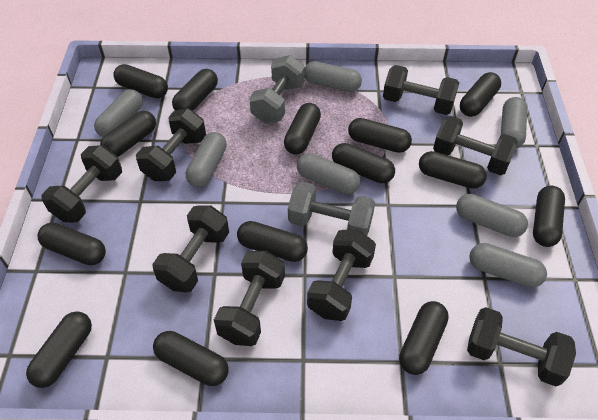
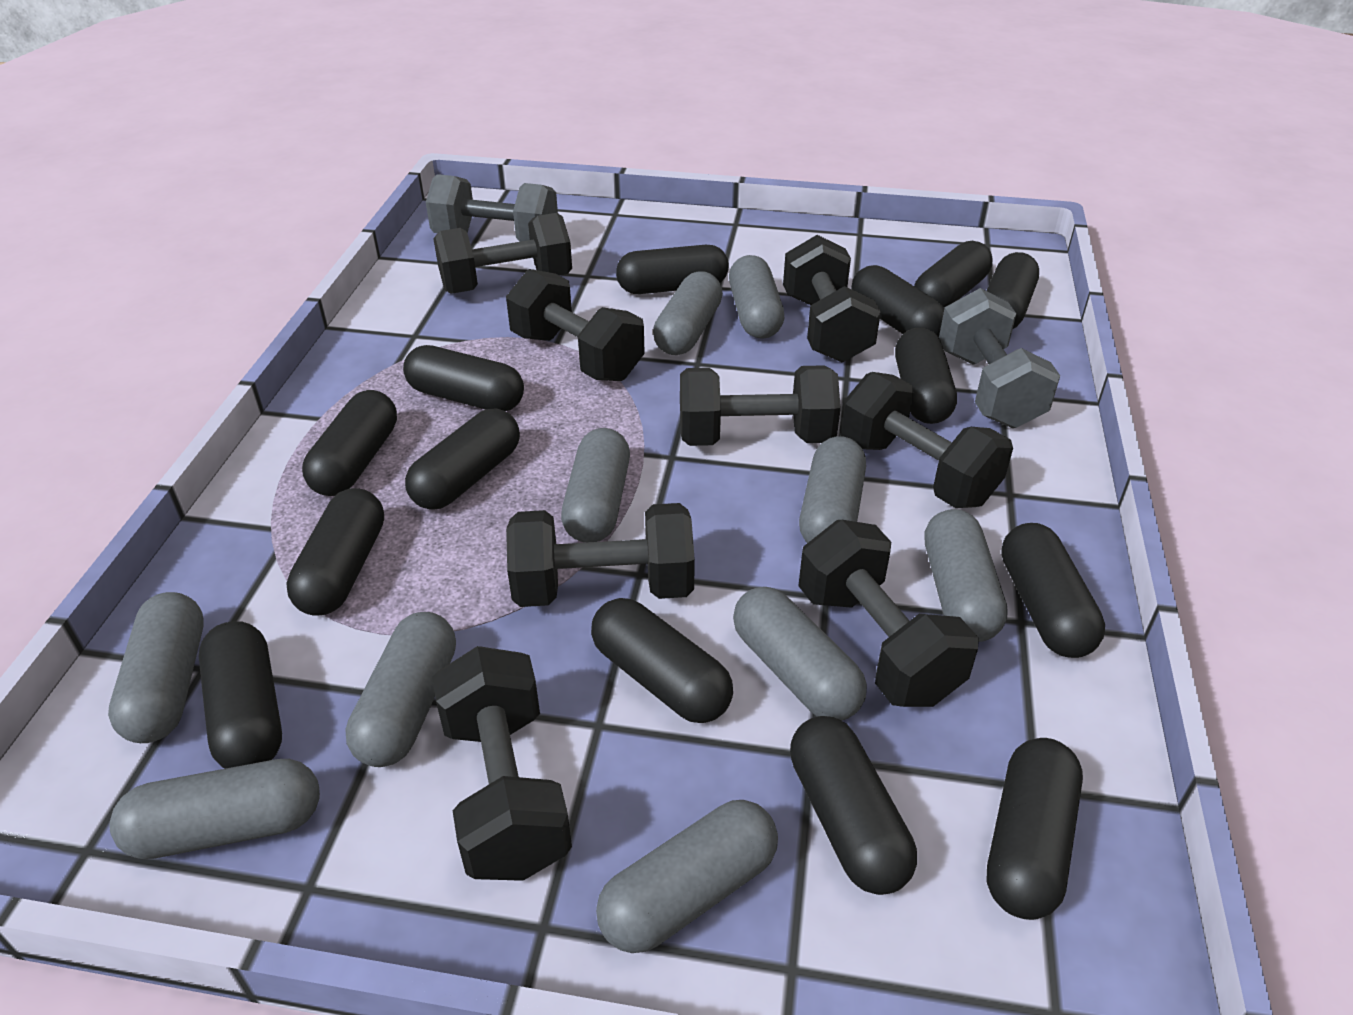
grey capsule: [94,89,143,137] [186,132,227,187] [297,153,360,194] [305,61,362,92] [456,194,528,237] [469,243,547,287] [501,97,527,148] = 7 -> [108,592,204,743] [110,759,320,859] [345,612,456,767] [561,428,630,543] [596,800,778,953] [653,272,723,355] [729,255,784,339] [733,587,867,721] [799,436,866,543] [925,509,1008,642] = 10

